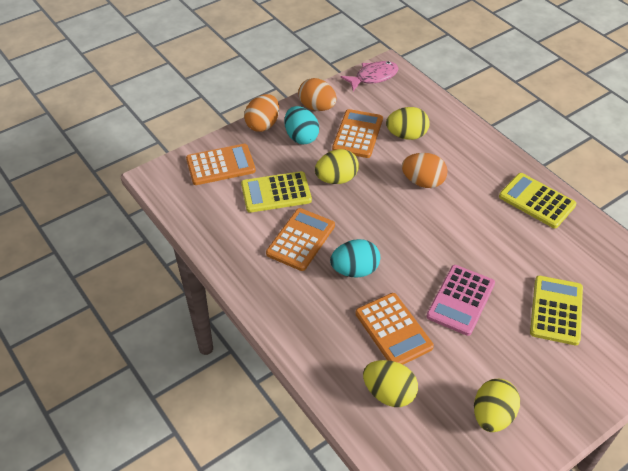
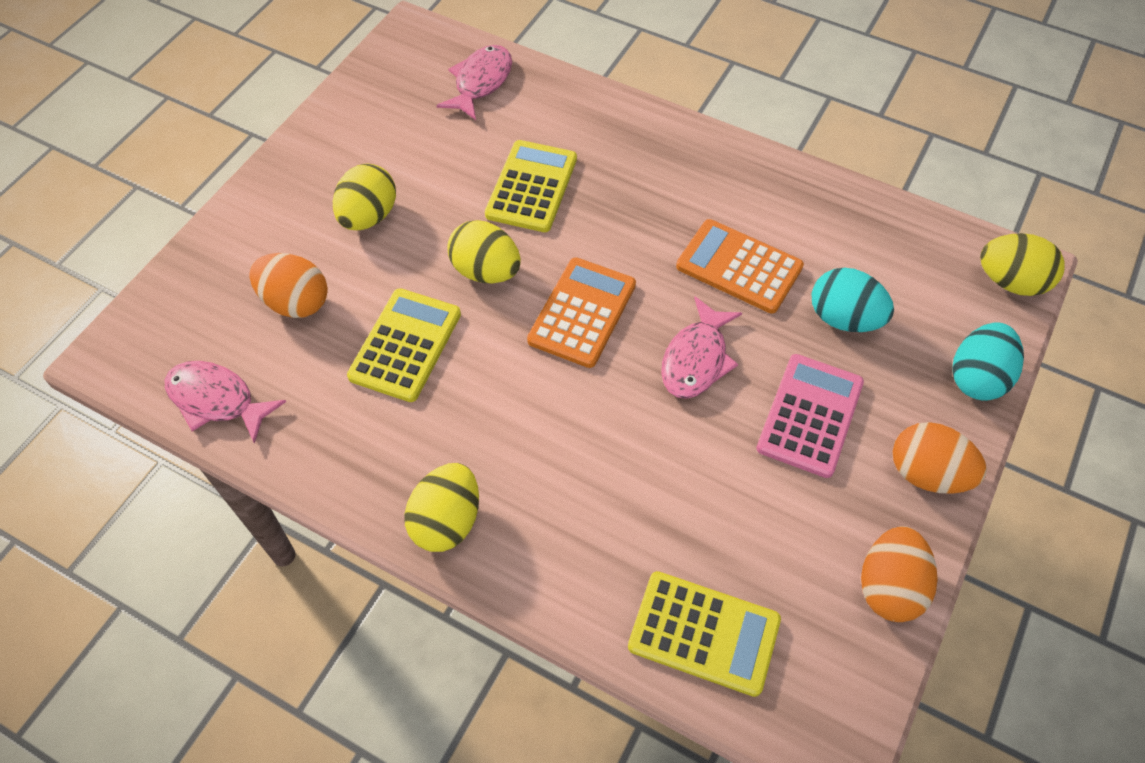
orange calculator: [186,144,256,185] [266,208,335,271] [332,109,383,158] [355,293,434,365] = 4 -> [527,258,636,368] [676,219,804,313] = 2
pink fish: [340,61,399,91] = 1 -> [165,361,286,444] [437,45,512,120] [661,297,742,399] = 3

